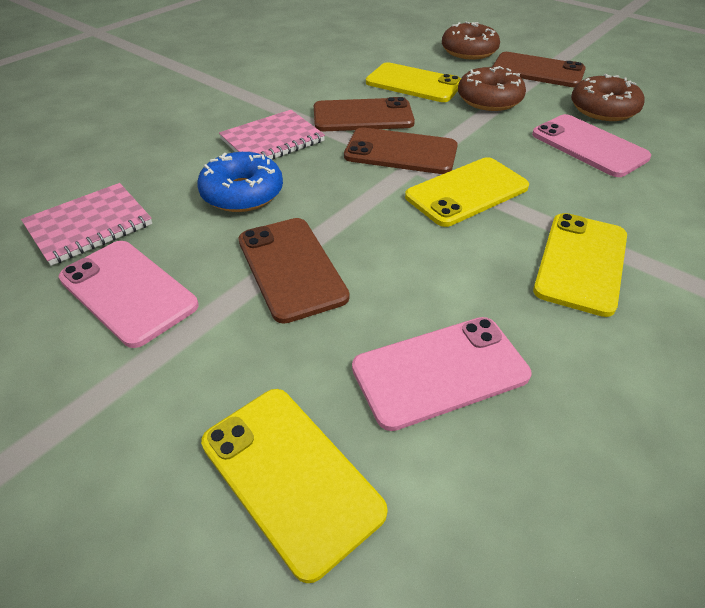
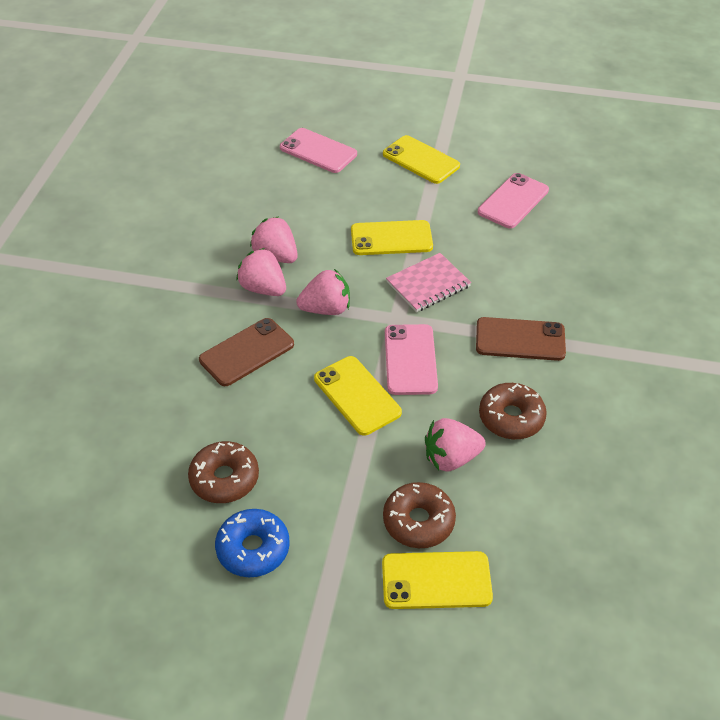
brown phone: [238,218,349,324] [314,97,415,131] [344,127,458,174] [492,52,586,87] = 4 -> [199,318,294,386] [476,317,566,361] = 2
pink notebook: [21,183,152,266] [219,110,325,160] = 2 -> [386,253,471,312] = 1
pink strawberry: none = 0 -> [236,248,286,296] [250,216,298,263] [296,269,350,315] [425,418,486,472] = 4

